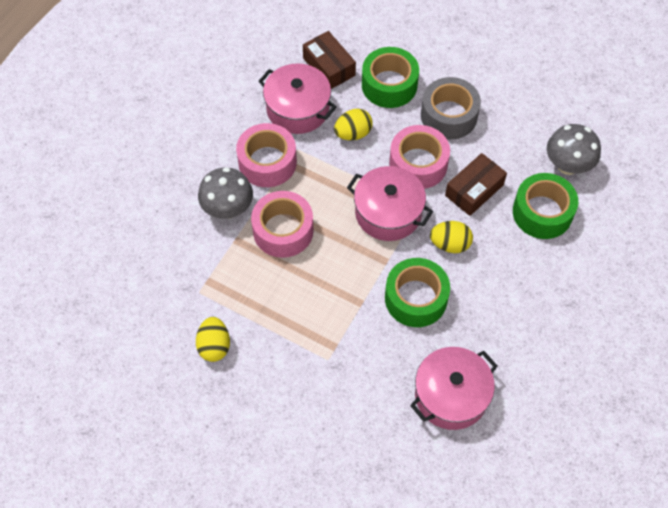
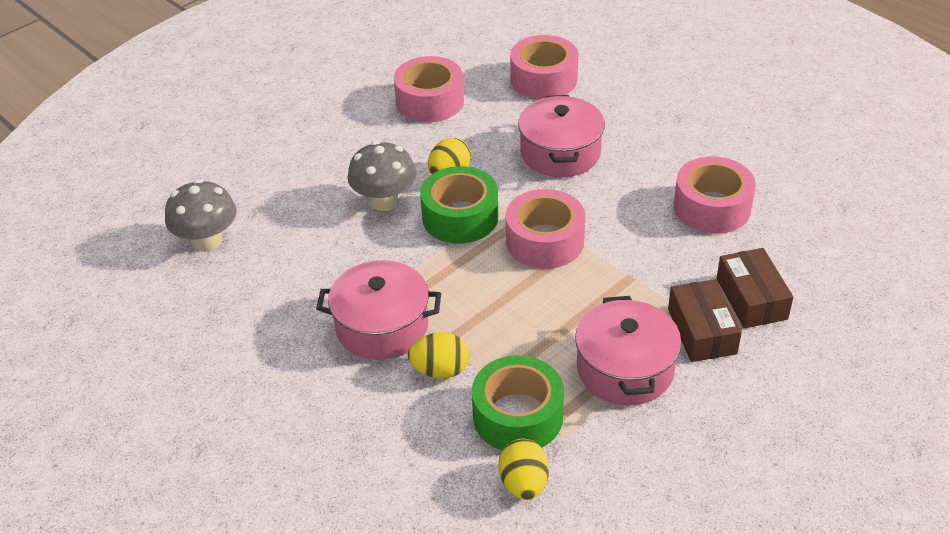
green tape: [362,47,419,108] [385,258,450,327] [513,173,578,239] = 3 -> [420,166,498,244] [472,355,564,451] = 2
grey tape: [421,77,481,140] = 1 -> none = 0
pink tape: [236,123,297,187] [251,191,314,258] [389,125,450,189] = 3 -> [394,56,464,122] [506,189,585,269] [510,35,578,99] [674,157,756,234] = 4

